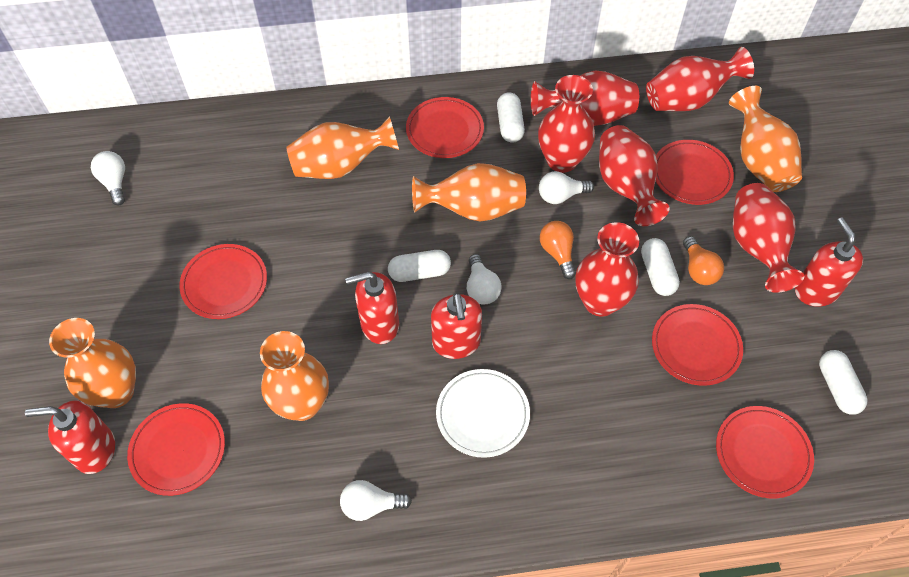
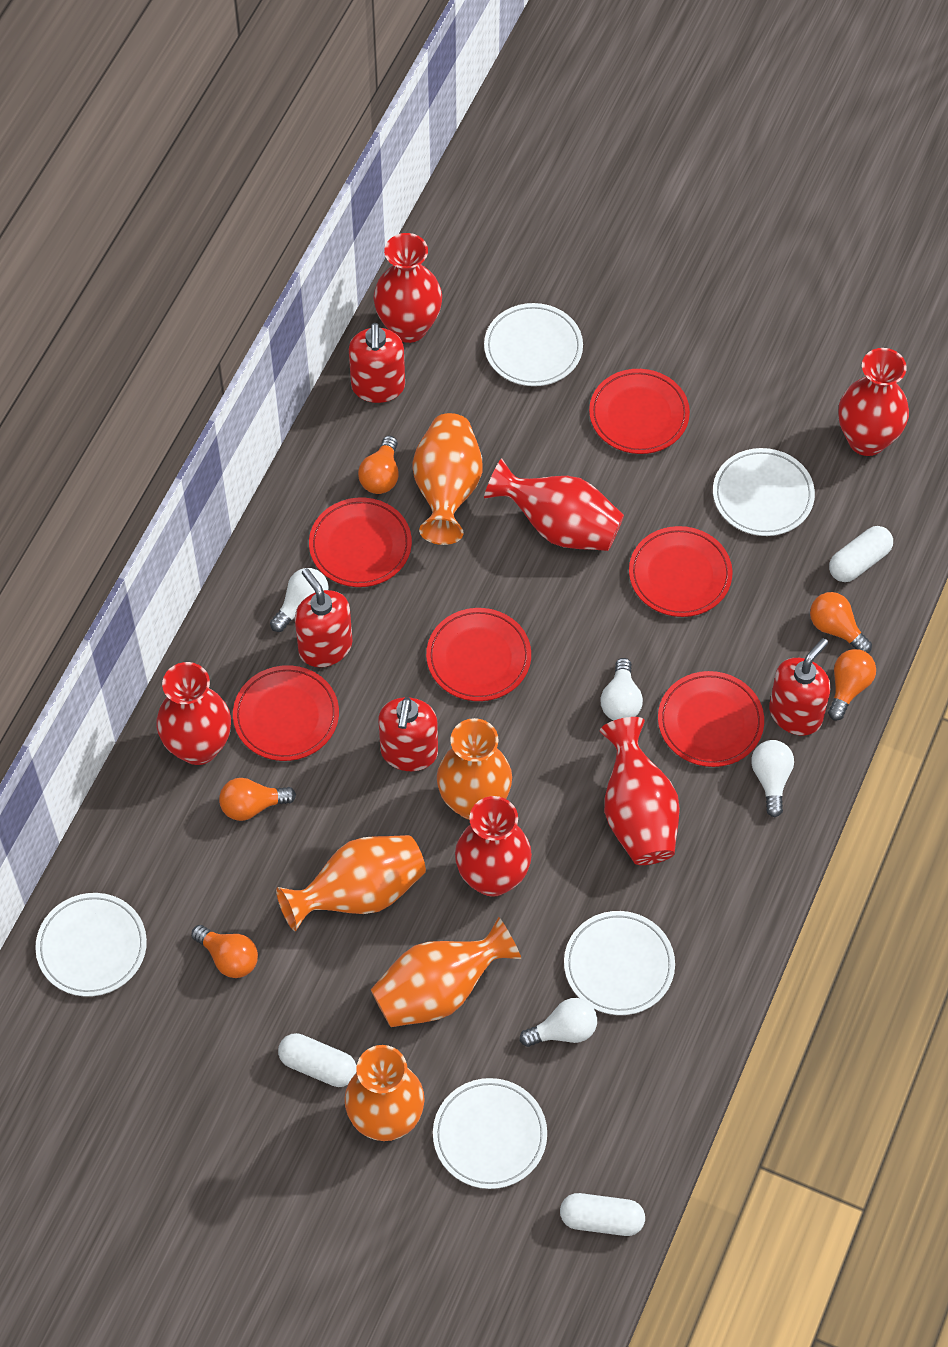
orange light bulb: [540,221,576,279] [683,236,724,285] = 2 -> [191,925,258,978] [219,778,296,821] [358,436,399,494] [810,592,872,653] [828,649,876,720] = 5
white capsule: [388,250,451,282] [497,92,525,143] [641,238,680,296] [819,350,867,415] = 4 -> [278,1033,357,1087] [560,1193,645,1236] [829,526,893,582] = 3
white plate: [436,369,530,458] = 1 -> [35,893,147,997] [433,1078,547,1189] [484,303,583,386] [564,911,675,1015] [713,448,815,536] = 5

